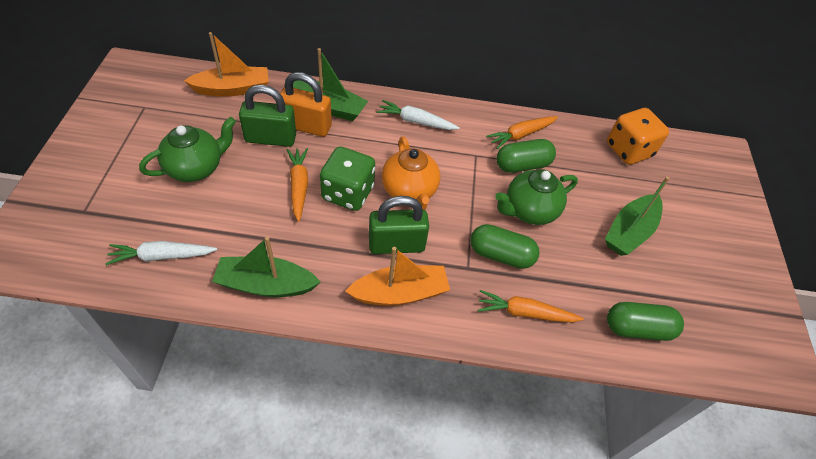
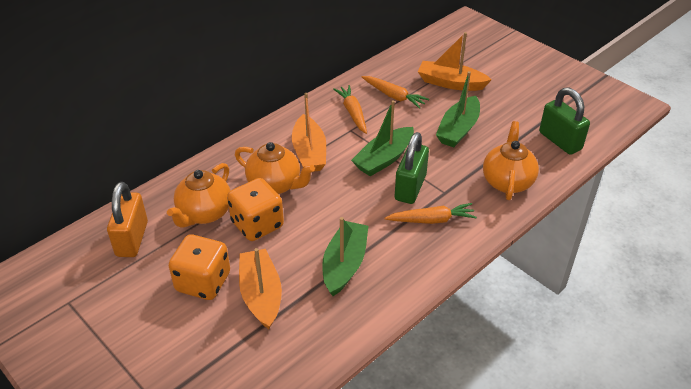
green capsule: [470,224,540,269] [497,139,556,173] [607,302,684,341] = 3 -> none = 0
green dice: [320,146,375,211] = 1 -> none = 0
green teapot: [139,117,236,182] [495,169,578,225] = 2 -> none = 0
orange boat: [184,32,269,97] [345,247,450,306] = 2 -> [239,248,282,329] [292,93,326,172] [418,32,492,91] = 3
orange dice: [607,108,669,165] = 1 -> [169,234,230,300] [227,178,284,241] = 2
orange teapot: [382,136,441,210] = 1 -> [167,163,230,228] [235,142,315,194] [483,121,539,200] = 3
white carrot: [105,241,217,265] [377,100,460,130] = 2 -> none = 0

